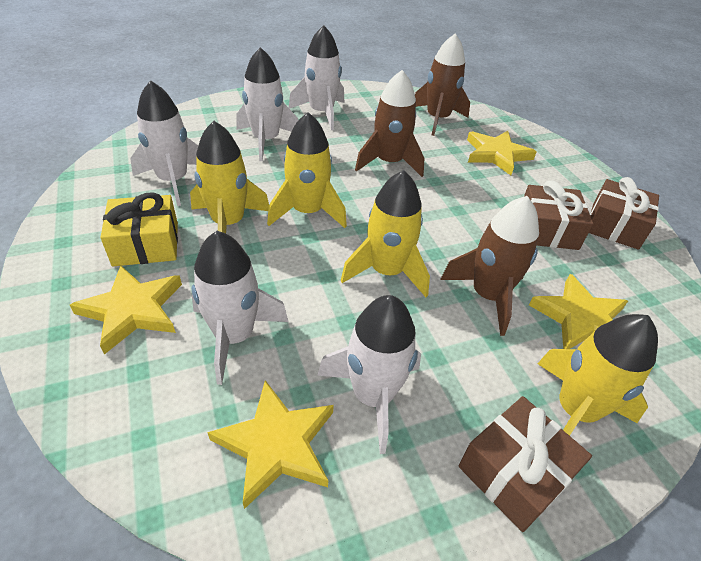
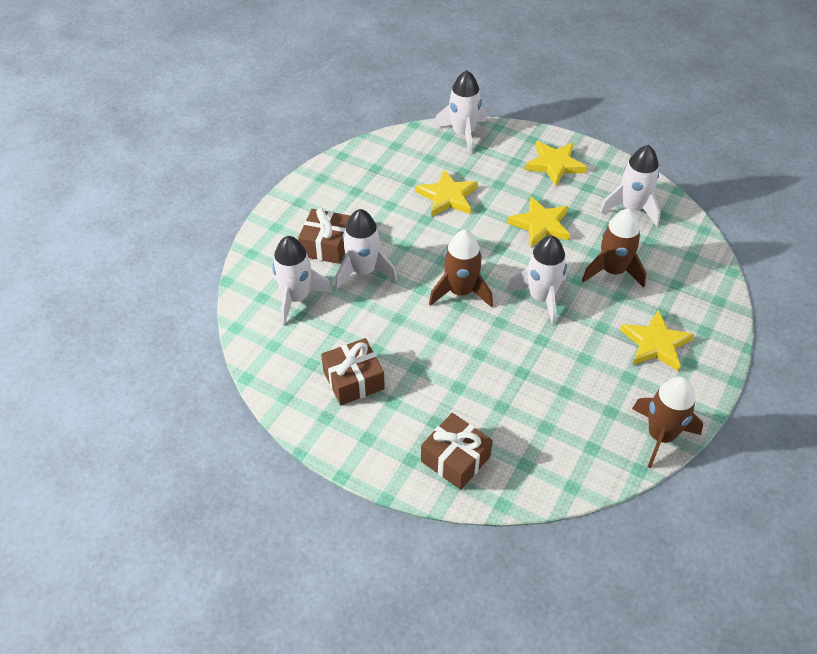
yellow gift: [100,192,178,266] = 1 -> none = 0
yellow rocket: [190,121,269,233] [267,112,347,228] [341,170,430,297] [537,314,658,436] = 4 -> none = 0

